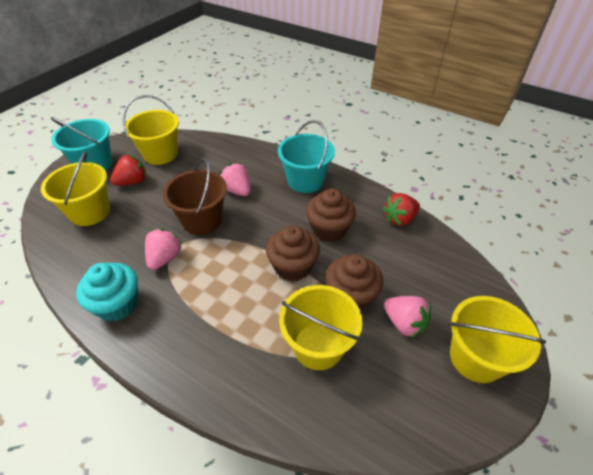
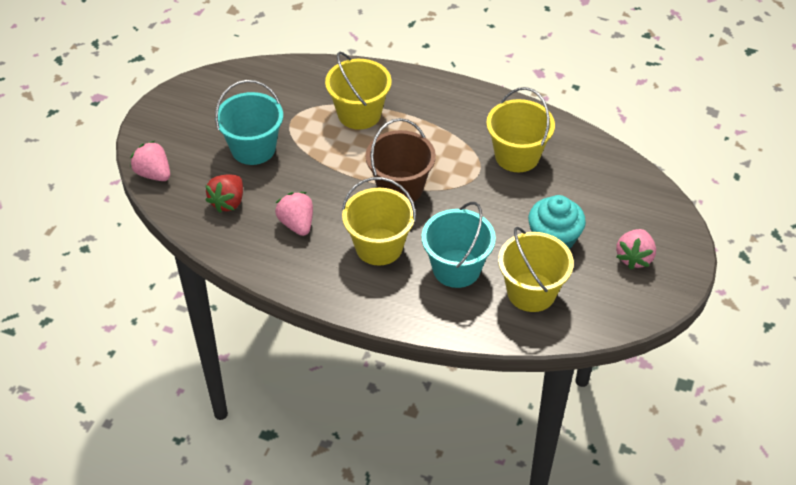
brown cupcake: [266,225,320,282] [306,188,356,242] [325,254,383,310] = 3 -> none = 0
red strawberry: [110,154,147,186] [383,193,420,226] = 2 -> [205,174,243,213] = 1

